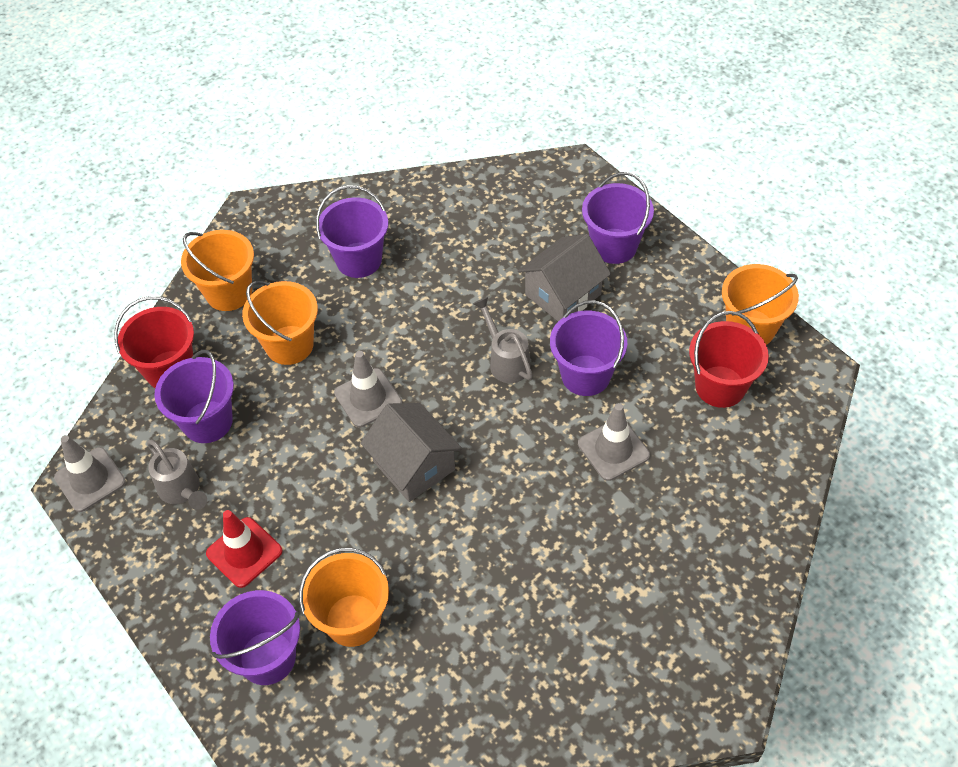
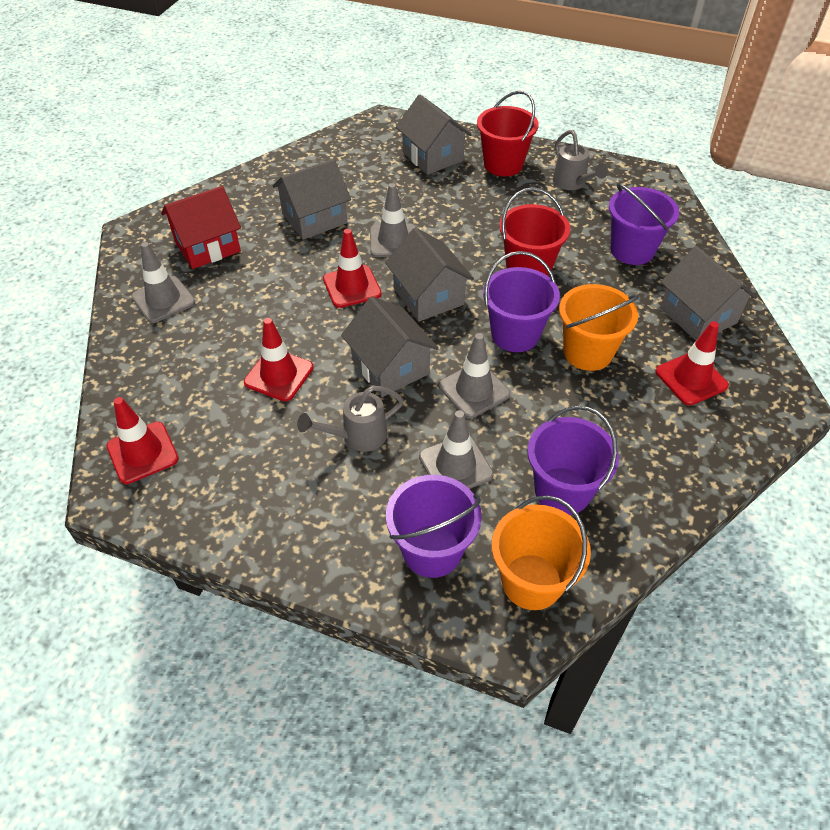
grey house: [360,403,462,502] [518,234,611,321] = 2 -> [273,159,351,240] [341,297,439,397] [385,227,474,322] [396,95,472,175] [660,246,757,341] = 5
grey traffic cone: [54,435,126,512] [334,351,402,427] [578,403,650,481] = 3 -> [131,242,195,323] [370,183,416,257] [419,410,493,489] [439,333,510,418] = 4
orange bucket: [181,230,254,311] [242,281,318,365] [299,548,389,647] [722,264,799,345] = 4 -> [492,495,591,610] [559,284,639,371] = 2
purple bucket: [154,350,234,443] [210,590,300,685] [316,185,388,278] [550,300,627,396] [582,172,654,264] = 5 -> [386,475,482,578] [483,251,560,352] [527,406,619,515] [609,183,679,265] = 4
red house: none = 0 -> [161,186,241,269] = 1
red traffic cone: [206,510,283,588] = 1 -> [107,397,179,484] [244,318,313,401] [323,229,382,308] [656,321,729,406] = 4

